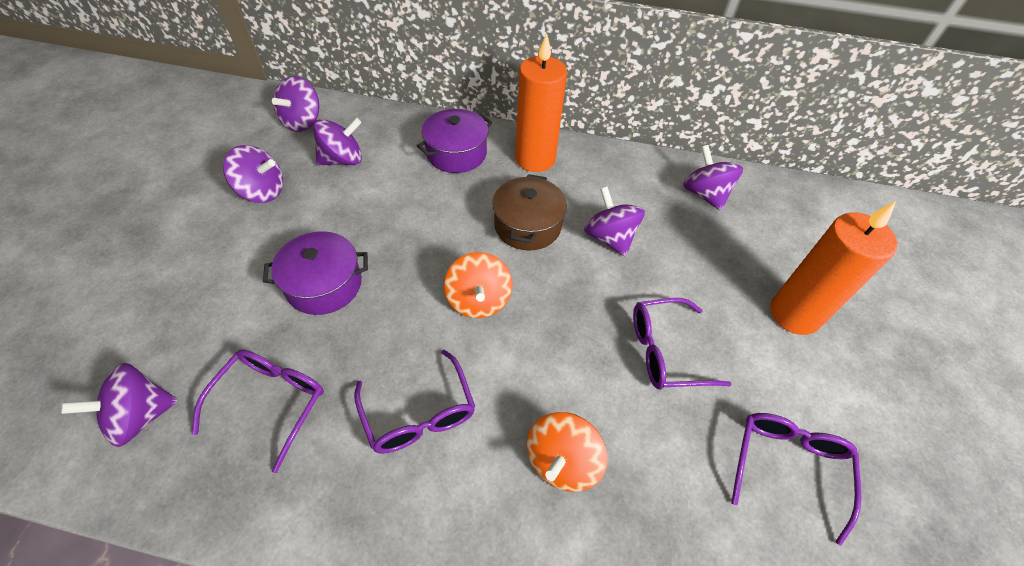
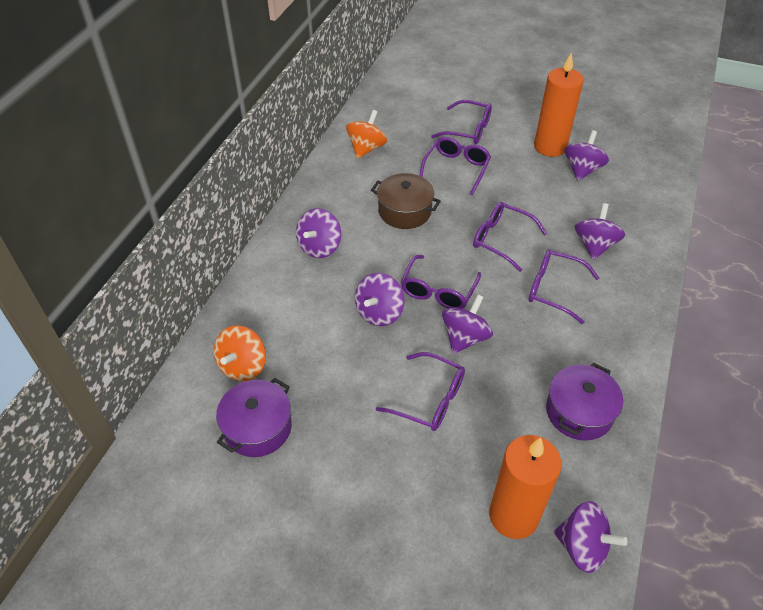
purple glasses: [192,349,324,473] [354,350,475,454] [633,298,732,390] [731,413,861,546] = 4 -> [376,352,465,431] [401,255,481,309] [419,137,491,195] [431,100,492,144] [473,202,547,272] [529,249,599,324] = 6

